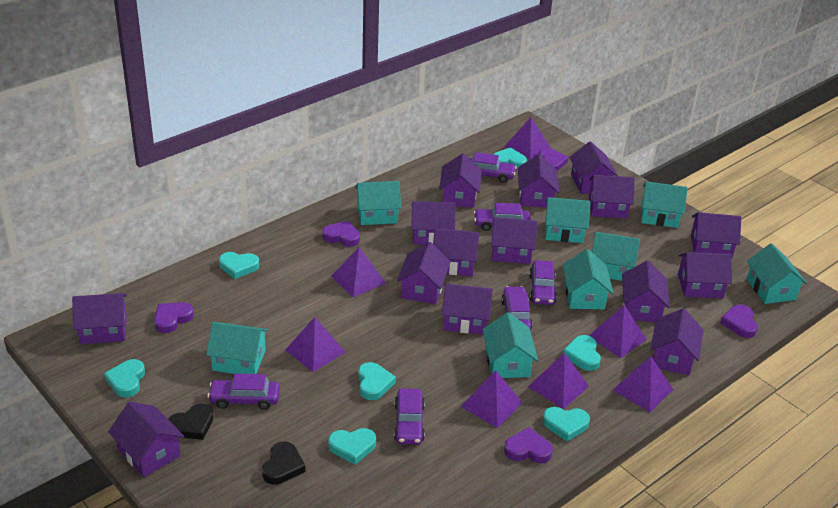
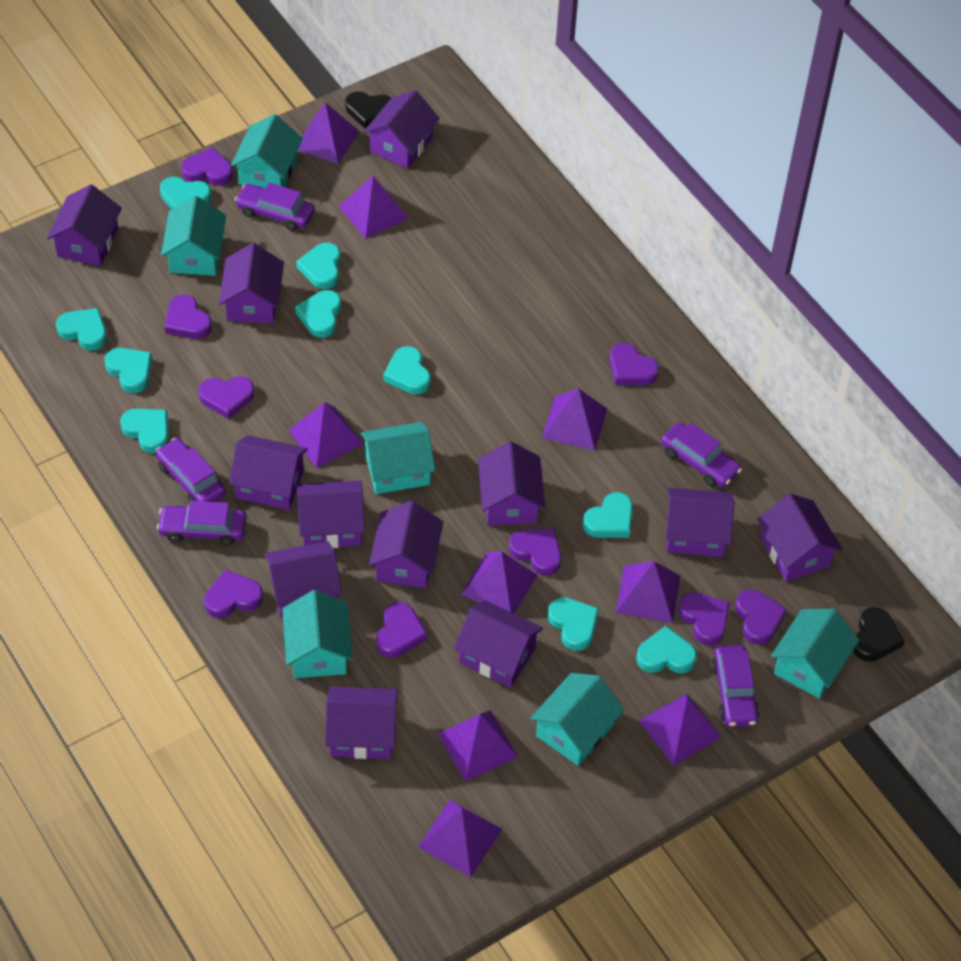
purple car: [207,373,280,410] [394,388,425,445] [469,152,517,183] [474,203,531,231] [501,286,533,330] [529,260,557,305] = 6 -> [156,438,226,502] [157,500,247,546] [235,183,315,231] [661,422,742,487] [711,645,759,727] = 5
purple heart: [154,302,194,333] [322,221,360,247] [504,427,553,463] [539,148,568,171] [720,304,758,338] = 5 -> [165,295,212,339] [181,147,233,186] [198,376,255,419] [204,569,263,618] [376,602,427,658] [509,529,561,576] [610,343,659,385] [678,592,730,645] [735,589,787,645] = 9
purple house: [72,293,127,344] [108,402,185,477] [397,242,451,304] [411,201,456,245] [433,228,479,276] [439,153,482,208] [442,284,493,335] [491,217,538,264] [518,154,559,208] [569,141,618,194] [589,175,635,219] [622,261,670,322] [650,308,704,375] [678,252,732,298] [691,212,741,258] = 15 -> [47,184,122,266] [219,243,284,324] [229,435,308,510] [264,541,342,618] [297,481,365,548] [325,687,398,759] [363,90,440,169] [369,501,443,588] [454,600,543,687] [478,441,545,526] [666,488,734,557] [757,494,843,582] = 12
purple pyramid: [285,317,345,372] [331,247,386,297] [460,371,523,428] [504,117,550,160] [528,353,589,409] [589,305,647,358] [613,356,673,412] = 7 -> [288,402,364,468] [298,102,360,164] [339,176,409,239] [418,800,502,877] [438,710,518,781] [461,551,538,613] [542,388,607,451] [616,561,680,623] [639,693,722,766] = 9
turquoise heart: [104,359,145,398] [219,252,259,279] [328,428,376,465] [358,362,396,400] [493,147,527,169] [543,407,590,442] [563,335,601,371] = 7 -> [56,308,107,351] [105,348,153,393] [120,409,169,454] [160,177,211,209] [295,290,341,338] [296,242,341,289] [383,346,431,395] [548,597,599,651] [583,492,633,538] [636,626,697,673] = 10
turquoise house: [206,322,268,374] [355,181,402,225] [482,312,538,378] [545,197,591,243] [563,249,613,309] [592,232,640,281] [641,181,688,228] [747,243,807,304] = 8 -> [161,196,226,276] [231,114,303,188] [282,590,353,678] [361,422,435,494] [530,673,624,766] [771,609,859,699] = 6

